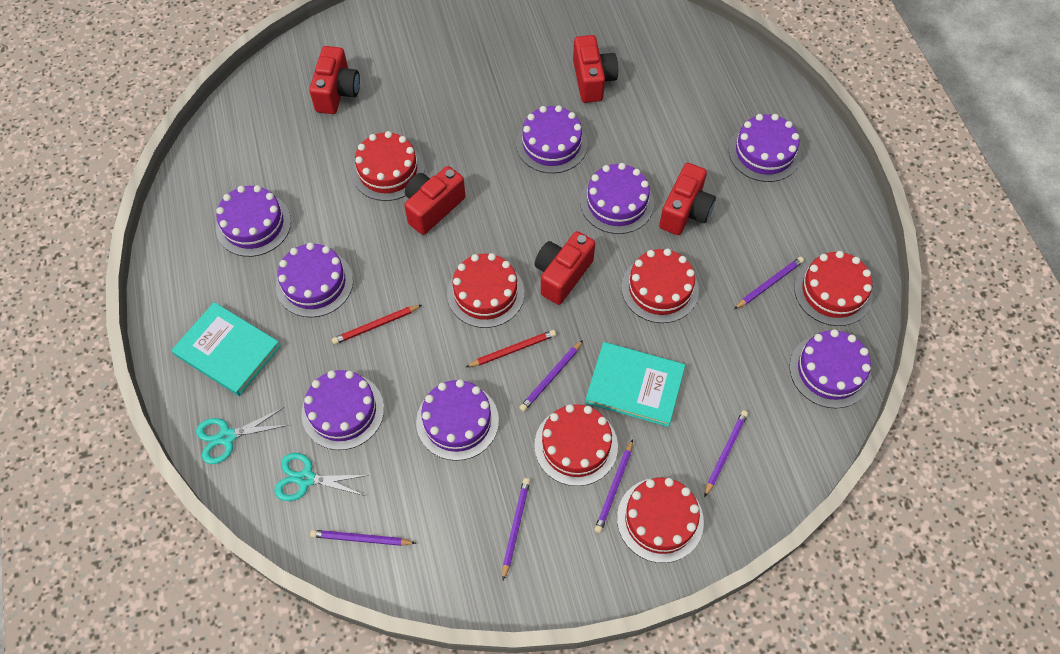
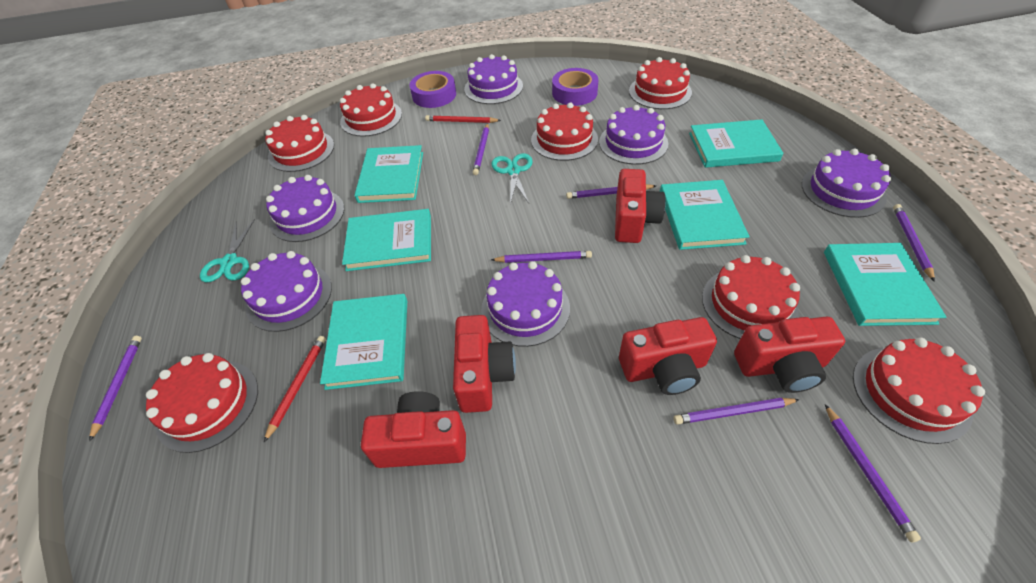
purple cake: [216,185,291,257] [276,242,353,318] [301,370,384,450] [416,379,499,461] [516,105,588,173] [580,163,654,234] [729,114,801,182] [790,329,871,408] = 8 -> [241,251,332,332] [266,175,344,242] [464,54,523,104] [481,261,570,347] [599,105,668,165] [802,149,891,218] = 6
purple pencil: [310,530,416,546] [502,478,530,580] [519,340,583,412] [594,439,633,533] [704,410,748,497] [734,257,804,309] = 6 -> [89,336,142,442] [473,123,489,175] [491,251,592,263] [566,184,656,199] [673,398,800,425] [825,404,921,542] [893,204,935,282] = 7
purple tape: none = 0 -> [409,71,456,108] [552,68,598,106] = 2
red cake: [352,131,424,201] [447,253,524,328] [534,404,618,486] [617,478,704,563] [621,248,699,323] [794,251,873,326] = 6 -> [146,353,258,453] [265,115,334,172] [340,83,402,137] [531,103,598,161] [629,57,692,109] [702,255,800,339] [853,338,985,444] = 7
turquoise book: [171,302,281,396] [585,342,685,427] = 2 -> [320,294,407,390] [342,209,431,271] [354,145,423,203] [660,180,750,250] [689,119,783,168] [824,243,946,326] = 6

